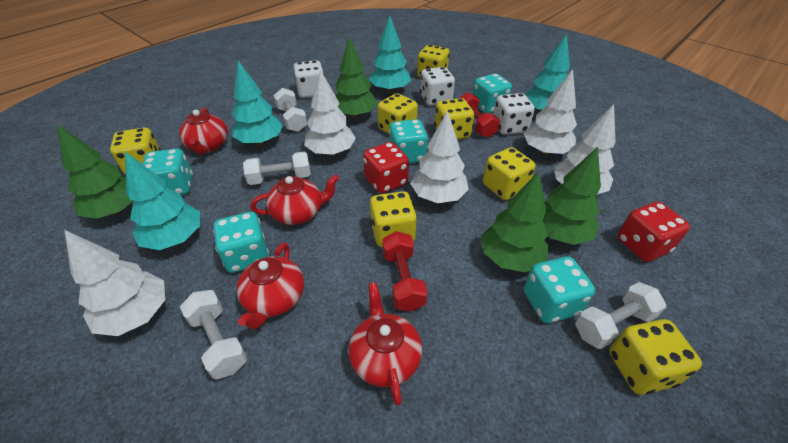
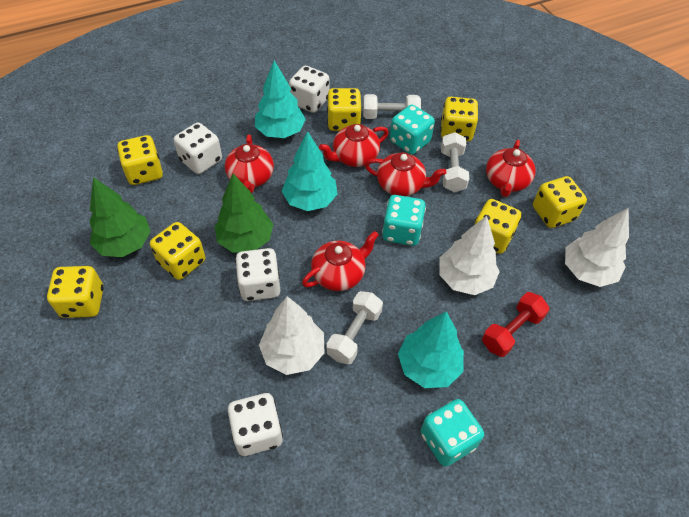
green tree: [57,124,133,219] [335,37,377,118] [482,171,549,272] [543,147,601,245] = 4 -> [90,177,151,257] [215,174,273,253] = 2
red dice: [363,142,409,194] [618,202,690,262] = 2 -> none = 0
red dumbbell: [382,231,427,311] [460,92,500,138] = 2 -> [482,292,549,357] = 1
red teapot: [179,108,228,155] [237,243,304,329] [250,174,339,225] [349,282,422,406] = 4 -> [225,135,274,193] [302,231,379,291] [319,124,388,167] [365,152,446,196] [486,140,535,197] = 5
turquoise dice: [142,149,193,195] [213,212,269,273] [389,119,428,163] [473,73,512,114] [524,256,595,323] = 5 -> [382,195,426,246] [390,105,435,155] [421,399,484,466] = 3
turquoise tree: [125,152,200,250] [232,60,283,145] [369,16,411,93] [525,34,570,112] = 4 -> [255,60,306,138] [282,131,337,211] [398,311,464,388] = 3
white dice: [294,60,324,98] [420,67,455,106] [493,93,535,135] = 3 -> [174,123,222,174] [228,393,283,456] [235,248,280,301] [289,66,329,113] = 4
white dumbbell: [180,290,248,380] [243,152,311,185] [274,88,307,132] [575,282,666,349] = 4 -> [327,291,383,365] [363,94,421,119] [441,132,469,192] = 3
white tree: [64,230,165,336] [304,69,356,156] [410,111,469,203] [524,69,577,155] [554,104,616,195] = 5 -> [259,296,324,375] [439,216,500,295] [565,208,629,287] = 3

